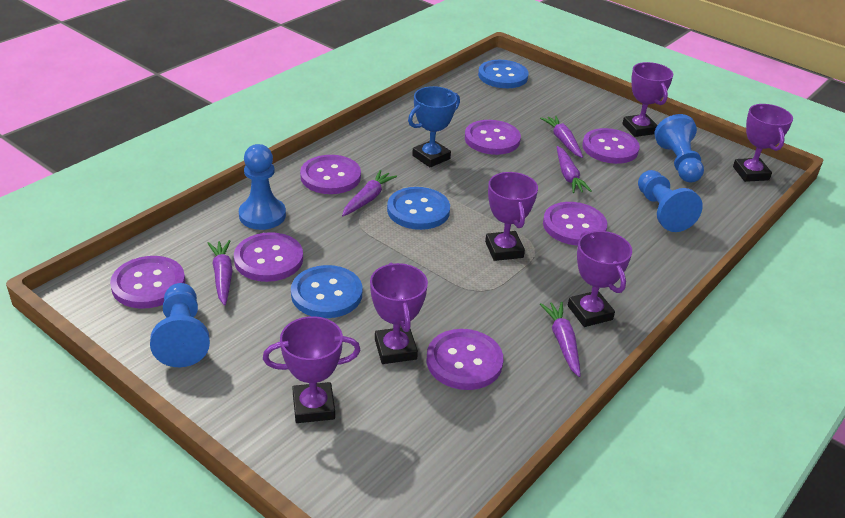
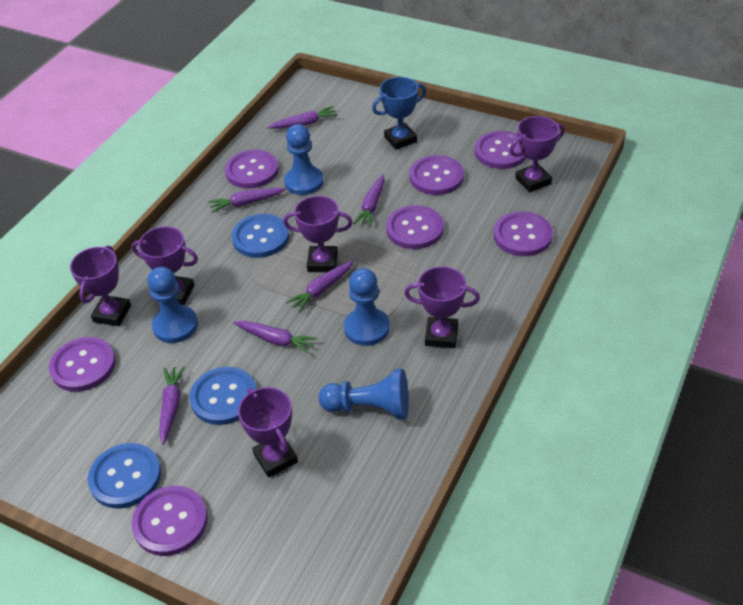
purple carrot: [208,240,233,306] [342,170,397,216] [540,116,583,158] [540,302,581,377] [557,146,592,193] = 5 -> [159,366,185,444] [208,188,286,213] [233,321,317,354] [267,106,338,129] [286,260,354,313] [353,174,385,227] = 6

